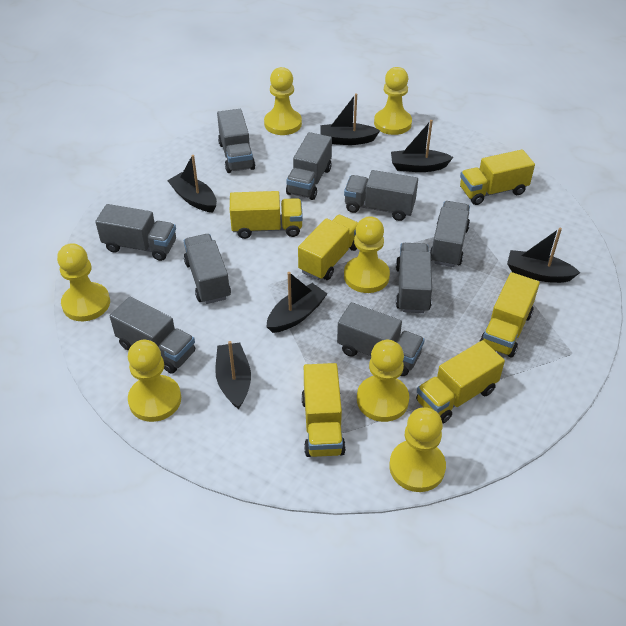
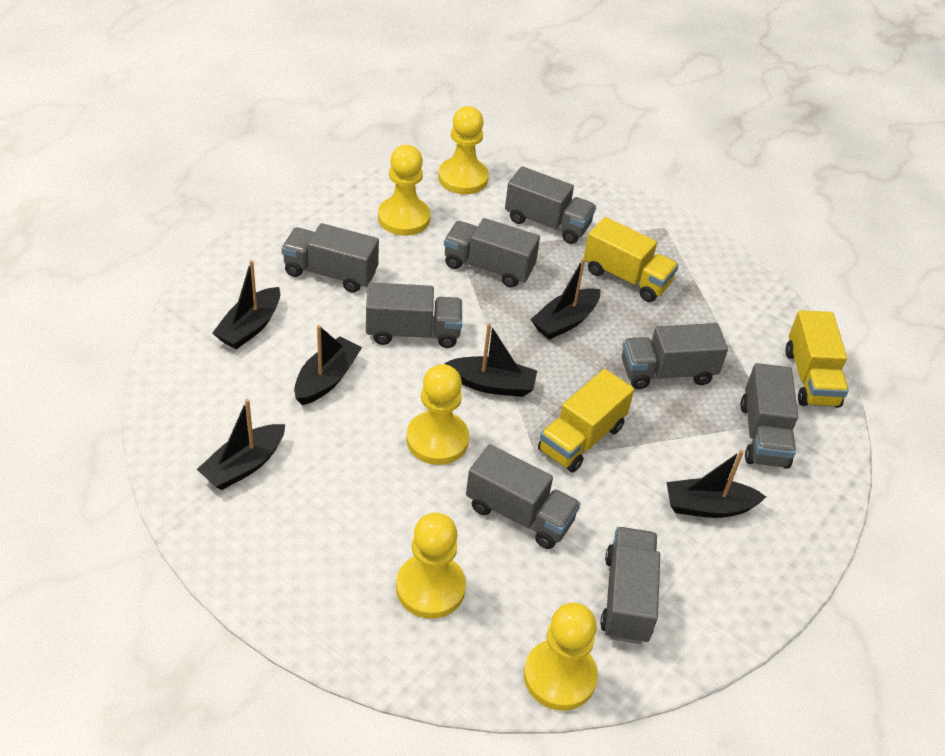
grey truck: [95,204,176,261] [110,297,195,373] [184,234,231,304] [217,109,255,173] [286,132,332,200] [337,302,425,376] [344,170,418,221] [396,243,432,313] [430,201,470,267] = 9 -> [281,223,379,293] [366,282,462,348] [444,218,540,288] [466,444,581,549] [505,166,596,244] [600,527,660,644] [622,323,728,389] [740,363,798,469] = 8
yellow pawn: [57,243,110,321] [128,340,181,422] [264,67,302,135] [344,216,390,293] [357,340,409,422] [374,67,412,135] [389,407,446,492] = 7 -> [378,145,430,236] [396,513,466,619] [406,364,469,465] [438,106,489,194] [524,603,598,711] = 5
yellow truck: [230,191,303,239] [298,215,358,280] [301,363,346,457] [416,340,505,424] [460,149,535,205] [479,272,540,358] = 6 -> [538,369,634,473] [584,217,679,302] [786,310,849,408] = 3

